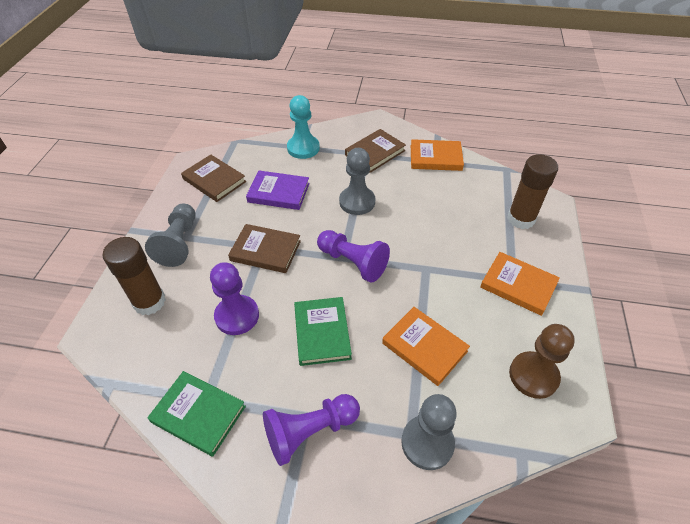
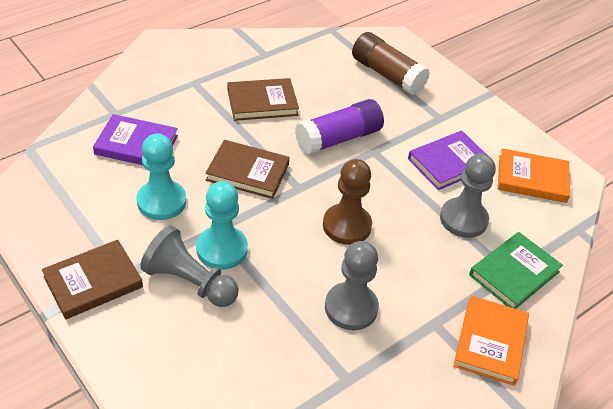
brown glue stick: [103,237,166,315] [507,154,558,229] = 2 -> [352,32,430,95] = 1
green book: [147,371,246,457] [294,297,352,366] = 2 -> [469,232,563,309] = 1
orange book: [382,307,470,386] [411,139,464,171] [480,252,560,316] = 3 -> [453,296,529,386] [498,148,570,203] = 2
purple book: [246,171,310,210] = 1 -> [93,114,178,165] [408,131,487,190] = 2
purple glue stick: none = 0 -> [295,99,384,155] = 1
purple pawn: [210,262,259,335] [263,394,360,466] [317,230,390,283] = 3 -> none = 0
turquoise pawn: [287,95,320,159] = 1 -> [137,133,186,220] [196,181,248,270] = 2

